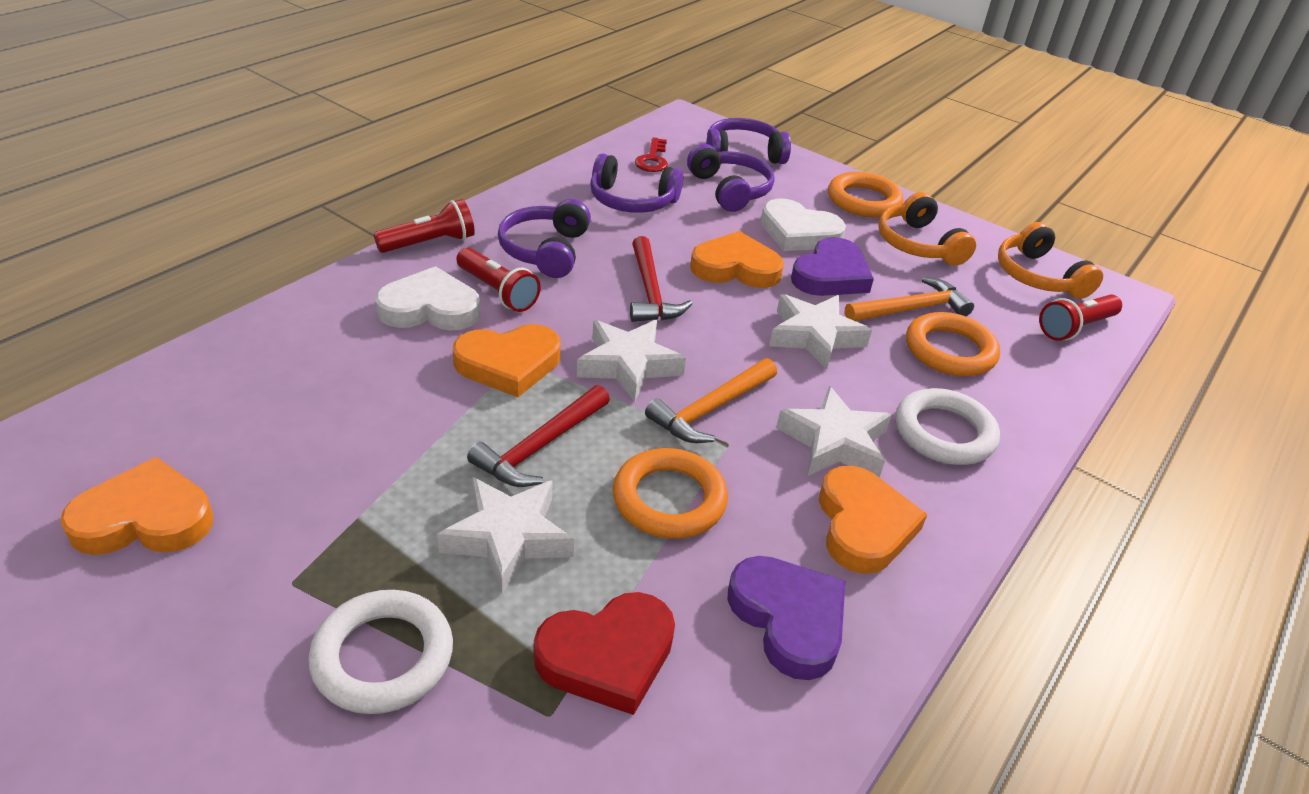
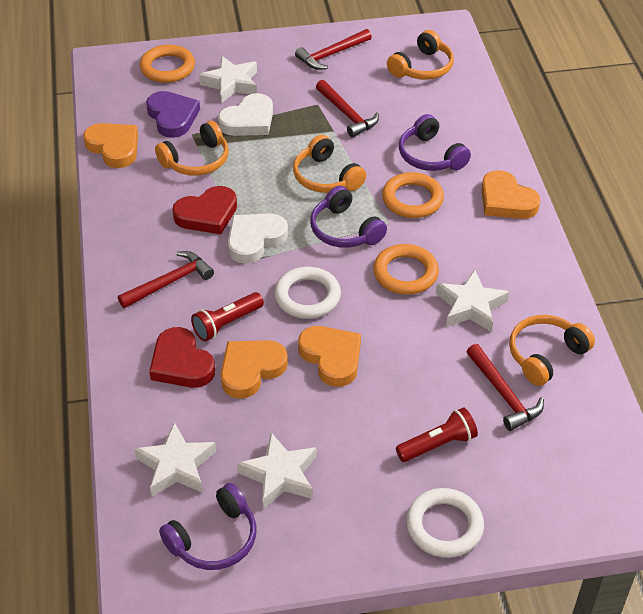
orange hammer: [645,358,777,443] [845,277,974,321] = 2 -> none = 0
orange headphones: [878,192,976,266] [998,222,1103,299] = 2 -> [155,121,229,176] [293,135,366,193] [387,30,454,80] [509,315,595,386] = 4
purple headphones: [498,199,591,278] [590,154,683,213] [687,144,775,212] [706,118,791,164] = 4 -> [159,483,256,570] [310,186,387,248] [399,114,471,171] = 3
purple heart: [727,556,845,680] [791,237,874,296] = 2 -> [146,91,200,138] = 1
red flashlight: [374,199,475,253] [456,248,541,312] [1039,295,1122,341] = 3 -> [191,292,264,341] [396,407,478,462] = 2
red hammer: [467,385,610,487] [630,236,692,322] = 2 -> [118,251,214,308] [295,29,372,70] [316,80,379,138] [467,344,544,431] = 4
red heart: [534,592,675,715] = 1 -> [149,327,215,388] [172,186,237,234] = 2
red key: [635,137,668,172] = 1 -> none = 0

